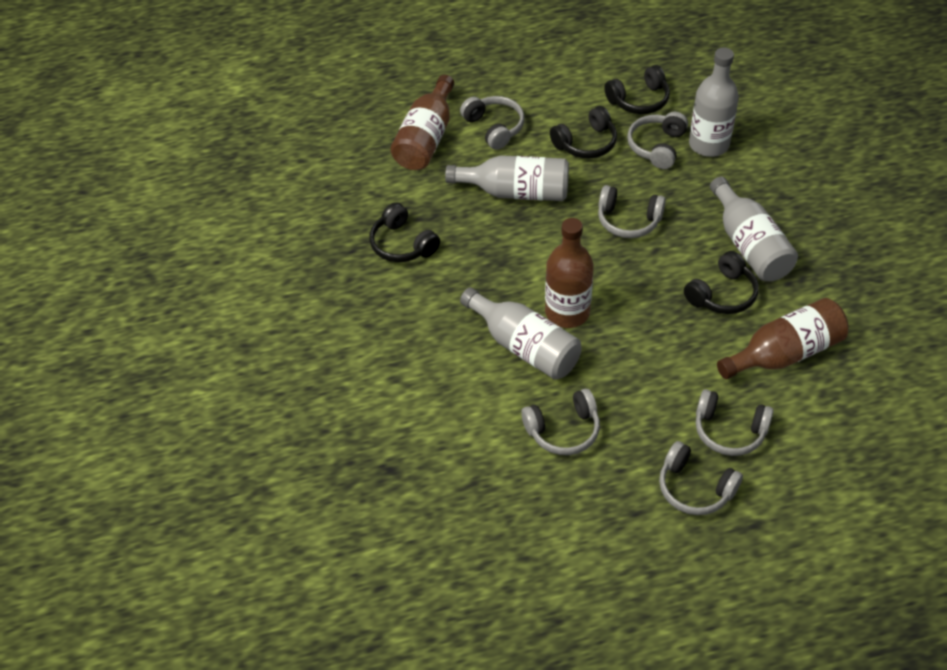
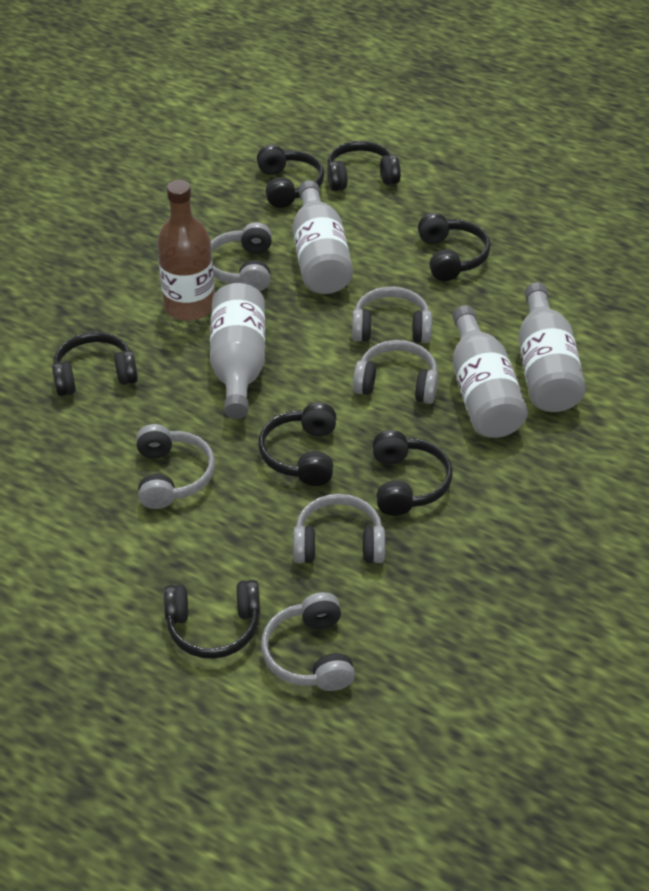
black headphones: [369,202,440,262] [550,106,617,159] [604,65,670,114] [684,251,759,314] = 4 -> [52,332,138,396] [164,580,260,659] [257,144,324,208] [258,402,336,486] [327,141,401,191] [372,430,453,516] [418,213,491,281] = 7
brown bottle: [390,75,454,170] [545,218,594,328] [717,298,849,379] = 3 -> [157,180,215,321] = 1

